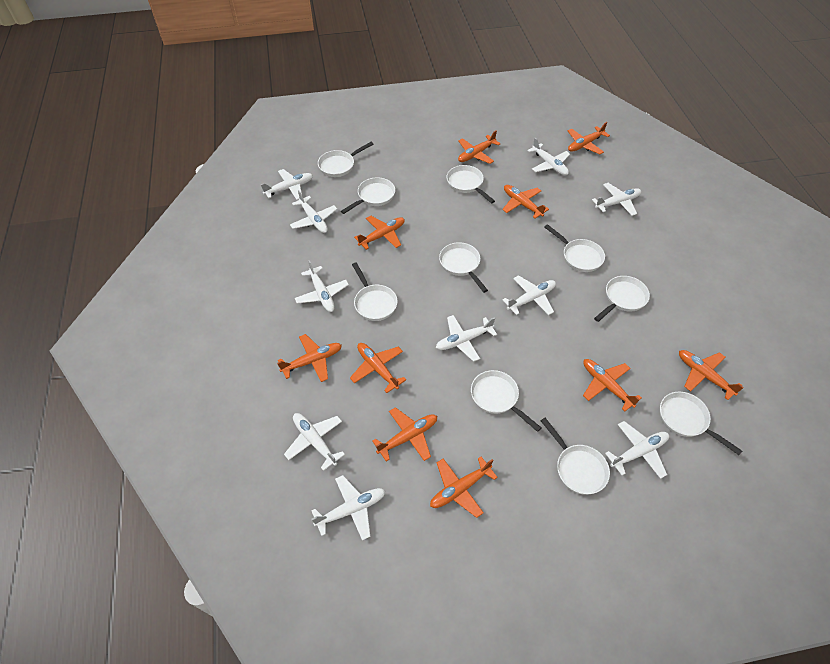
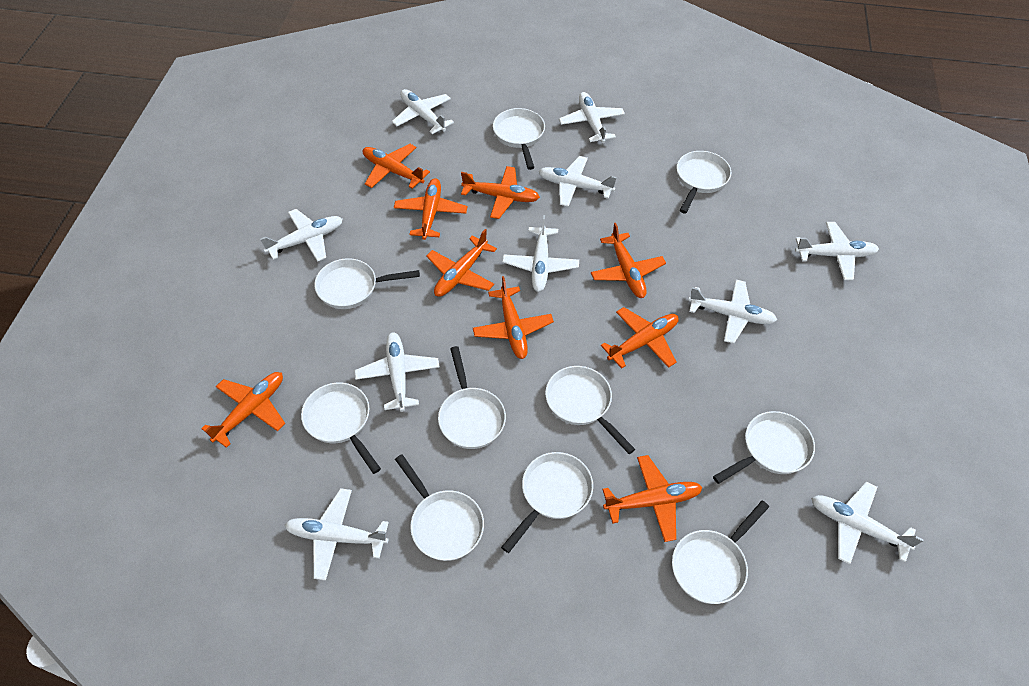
orange plane: [277,334,342,382] [350,343,406,393] [354,216,405,250] [373,407,437,461] [430,457,498,518] [458,130,501,164] [502,185,549,219] [568,122,610,154] [583,359,642,412] [679,350,744,400] = 10 -> [201,372,285,448] [363,144,430,189] [394,178,467,240] [426,229,497,297] [461,166,540,219] [473,276,554,359] [591,223,666,298] [601,307,679,369] [602,455,703,542] = 9

